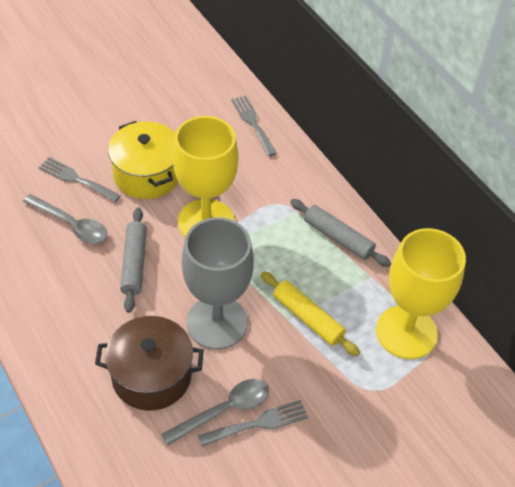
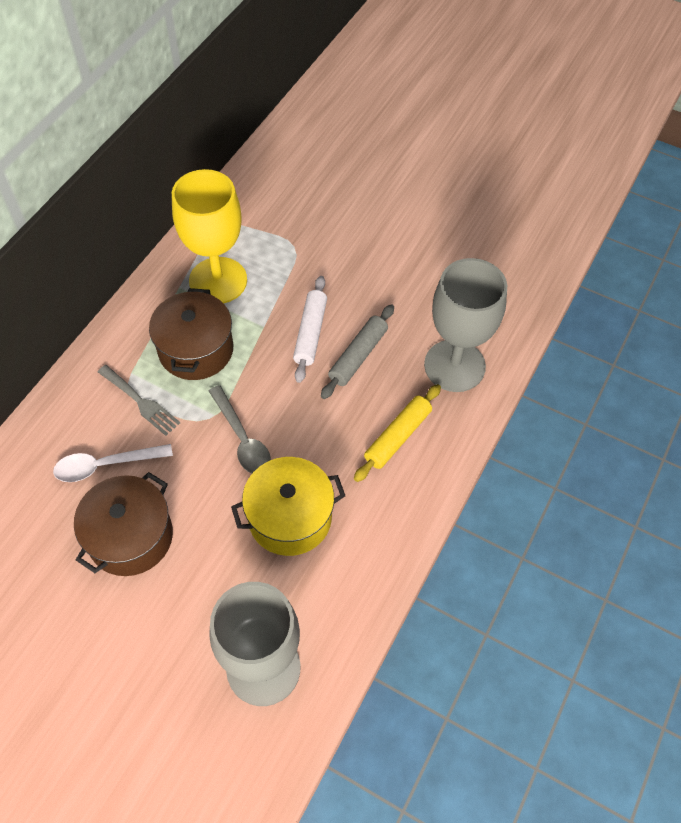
brown pot: [95,316,204,411] = 1 -> [74,472,173,576] [149,288,233,380] = 2
grey fork: [38,157,121,202] [198,400,308,447] [231,95,277,157] = 3 -> [98,365,180,436] = 1
grey goblet: [182,217,254,350] = 1 -> [209,582,301,706] [424,258,507,392] = 2
grey rolling pin: [120,207,147,313] [290,199,391,267] = 2 -> [321,304,394,399] = 1
grey spoon: [23,194,107,243] [161,379,269,446] = 2 -> [209,385,271,474] = 1
white rolling pin: none = 0 -> [293,276,327,383] = 1
white spoon: none = 0 -> [53,444,173,482] = 1
yellow goblet: [173,116,239,237] [376,228,466,359] = 2 -> [172,169,247,303] = 1

